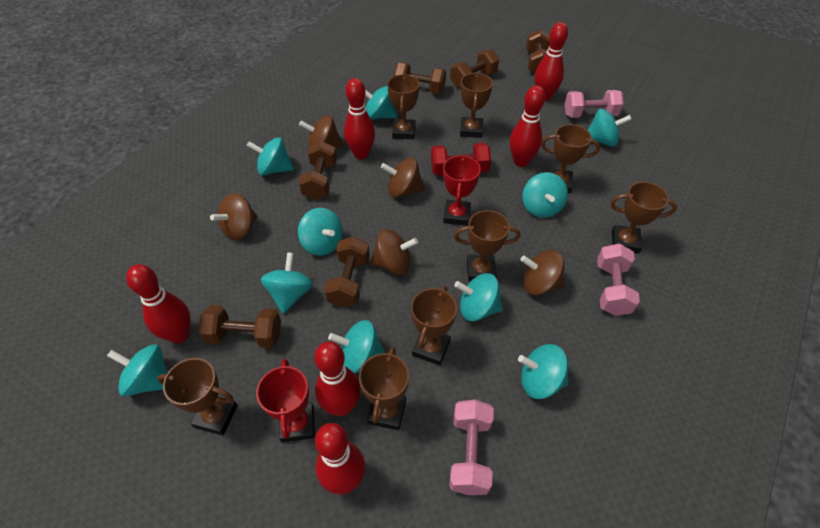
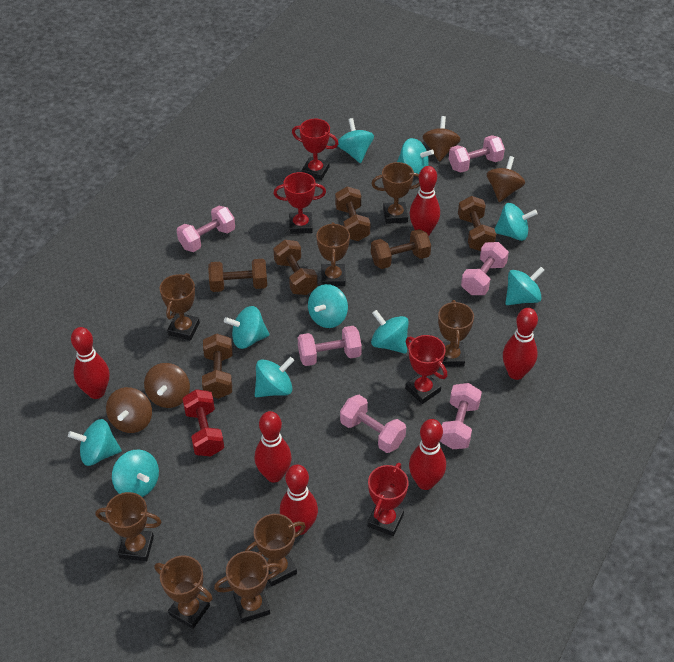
brown spinning top: [210,193,257,240] [299,115,343,148] [370,229,418,275] [381,158,424,198] [520,250,565,295] = 5 -> [106,387,152,433] [144,363,190,408] [422,116,461,162] [487,156,525,202] = 4
pink dumbbell: [449,399,494,495] [565,90,624,118] [597,243,640,316] = 3 -> [177,206,235,252] [298,326,362,366] [340,395,406,453] [440,383,482,449] [449,135,505,173] [461,242,509,295] = 6
red trophy: [256,359,315,442] [443,154,481,226] = 2 -> [273,172,326,234] [292,119,339,180] [368,463,409,536] [405,335,447,404] = 4

